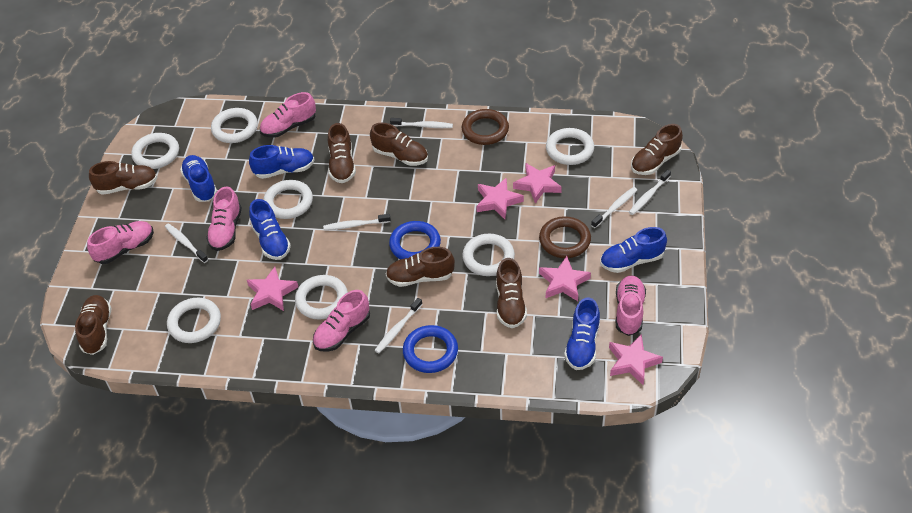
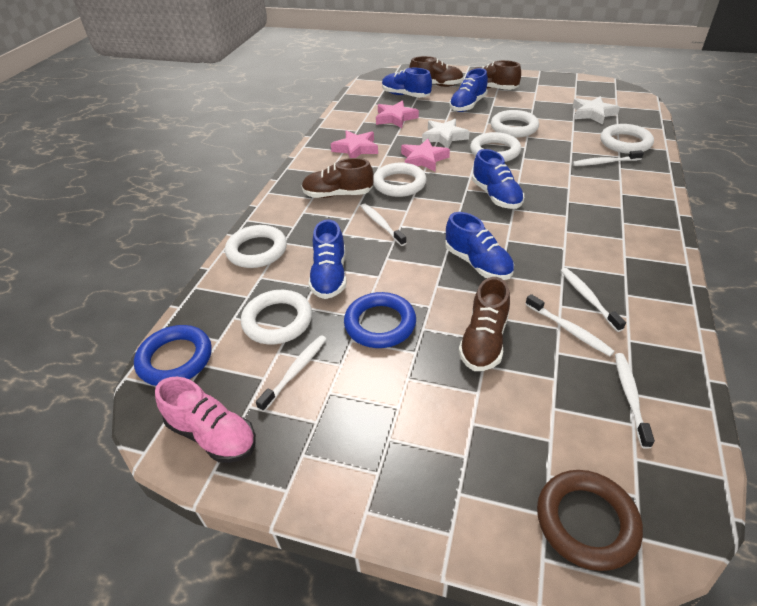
brown ring: [462,109,509,145] [539,216,591,258] = 2 -> [537,470,643,571] = 1
brown shoe: [75,295,111,355] [89,161,158,195] [328,123,356,183] [370,123,428,166] [386,247,455,287] [496,258,527,328] [631,124,683,175] = 7 -> [302,158,374,198] [409,56,464,87] [458,277,510,371] [471,60,521,90] = 4
pink shoe: [87,221,154,264] [206,186,242,251] [260,92,316,138] [313,290,370,352] [616,275,646,336] = 5 -> [155,377,256,463] = 1
pink star: [247,267,298,311] [476,177,524,219] [513,163,562,203] [539,256,591,301] [609,335,663,385] = 5 -> [331,130,378,158] [376,100,419,128] [401,139,450,172] = 3
white ring: [131,133,179,169] [167,298,221,343] [211,108,258,143] [263,180,313,219] [295,275,348,320] [462,234,515,276] [546,128,594,165] = 7 -> [225,225,287,268] [241,290,312,344] [373,163,427,197] [470,132,521,162] [491,110,539,137] [600,124,654,154] = 6
white star: none = 0 -> [422,119,470,148] [573,96,620,125] = 2

